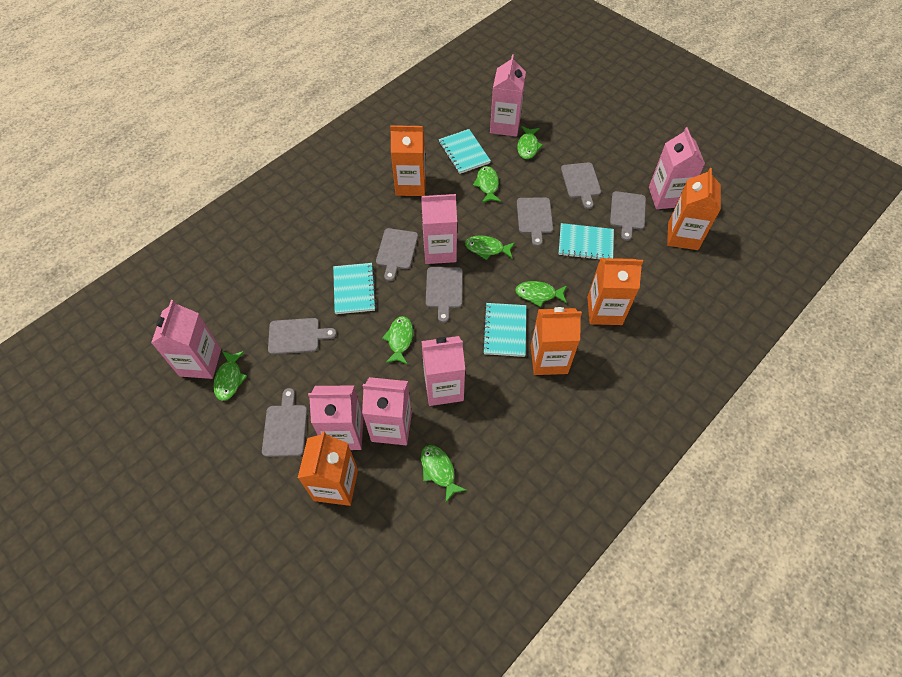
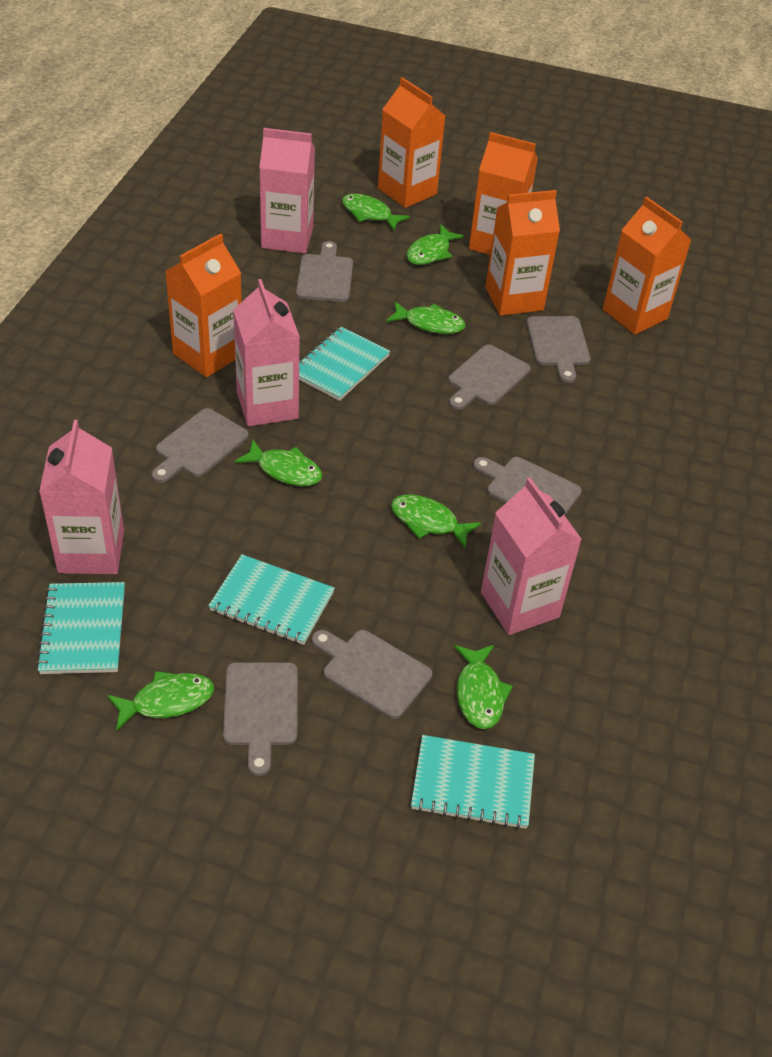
pink carton: [151,300,221,379] [308,385,363,450] [362,377,412,445] [421,194,457,264] [421,336,465,406] [490,54,526,137] [649,127,705,209] = 7 -> [39,420,124,574] [233,279,300,426] [259,128,315,253] [481,477,582,635] = 4

